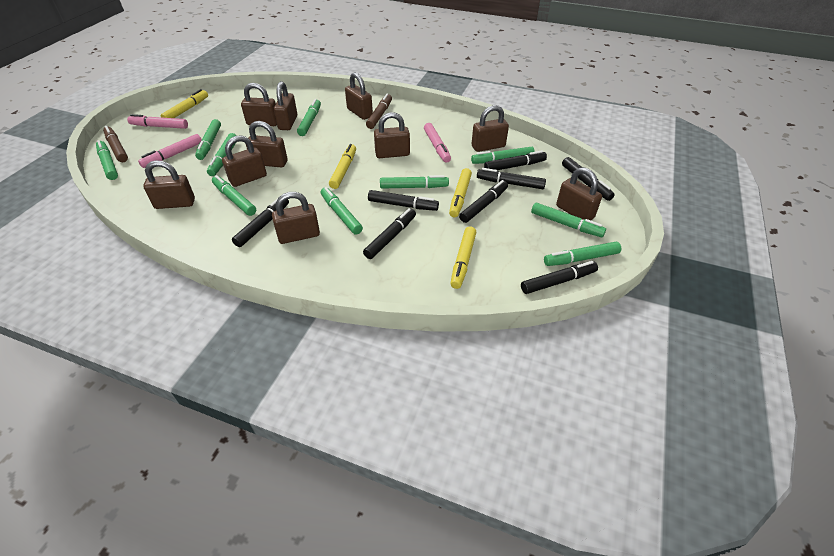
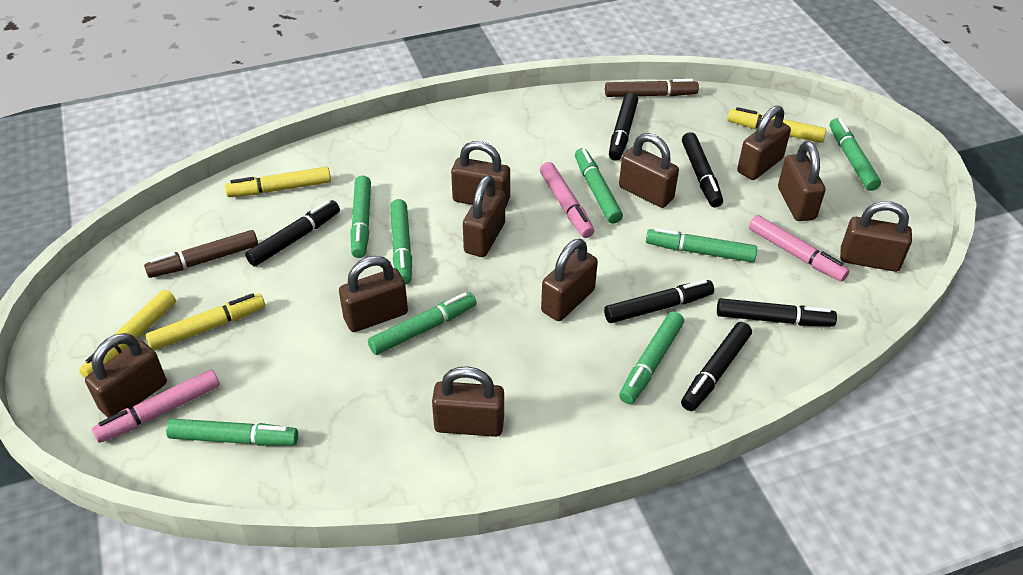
black marker: [232,197,289,247] [363,208,416,259] [368,190,439,211] [459,180,508,223] [477,168,546,189] [484,151,547,170] [521,261,598,294] [562,157,615,201] = 8 -> [245,200,340,266] [604,279,714,323] [609,92,638,161] [681,322,752,411] [682,132,723,208] [717,298,837,326] = 6
green marker: [96,140,118,180] [195,119,221,160] [207,133,237,176] [212,175,256,216] [297,99,321,136] [321,187,363,235] [380,175,449,189] [471,147,535,164] [531,203,606,237] [544,242,621,266] = 10 -> [166,419,298,446] [350,176,371,258] [368,292,476,355] [390,199,412,285] [575,148,623,224] [619,311,684,404] [646,228,757,262] [830,118,881,191] = 8

